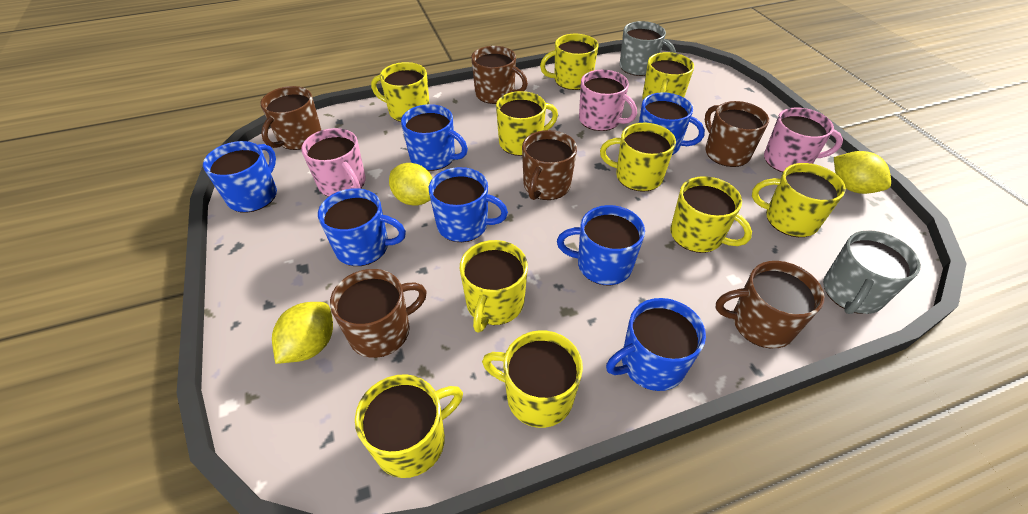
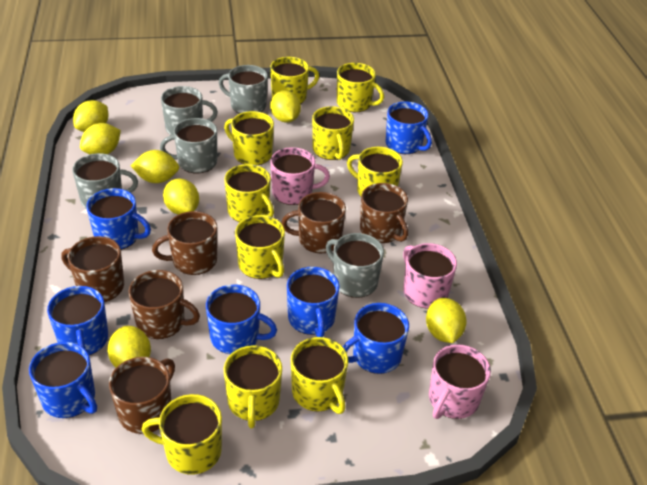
grey mug: [620,21,676,76] [823,230,921,314] = 2 -> [72,153,138,209] [160,118,217,173] [161,86,218,135] [219,65,268,114] [326,233,384,298] = 5
yellow lemon: [272,302,333,364] [389,163,432,206] [834,151,891,194] = 3 -> [73,100,108,132] [80,123,121,154] [107,326,151,368] [131,150,179,183] [163,179,199,215] [270,90,301,123] [426,298,467,343] = 7

